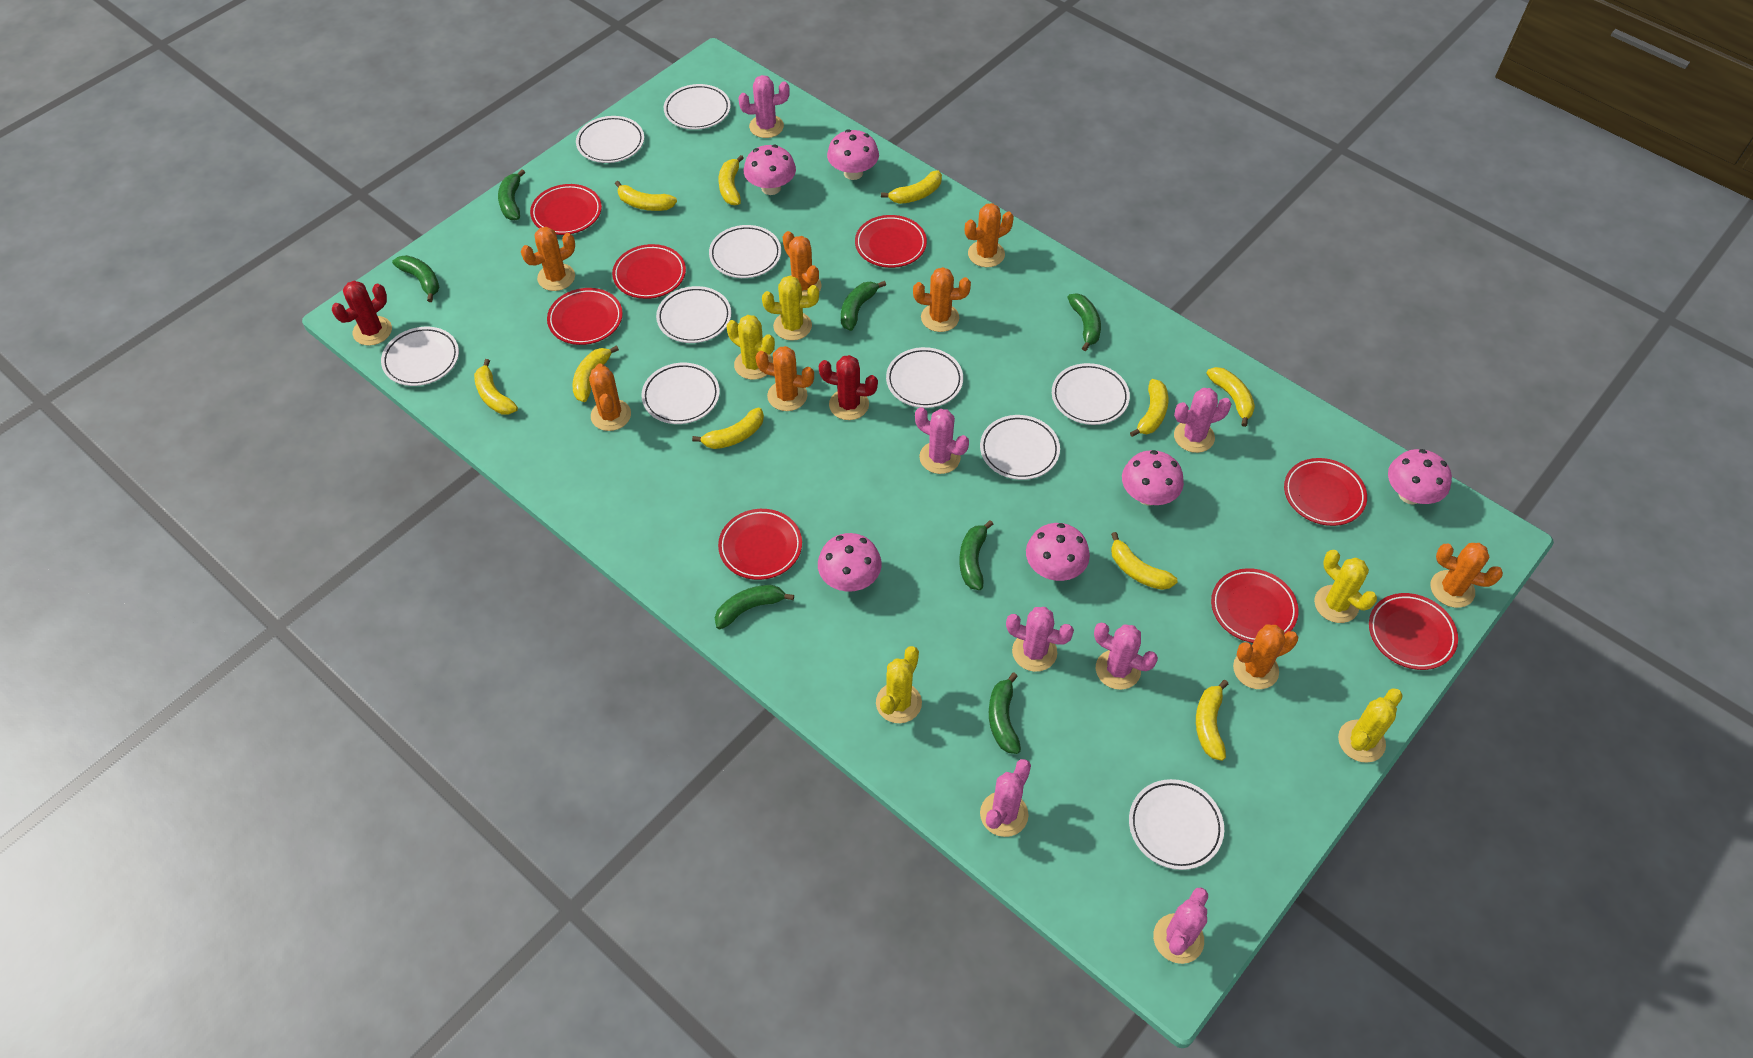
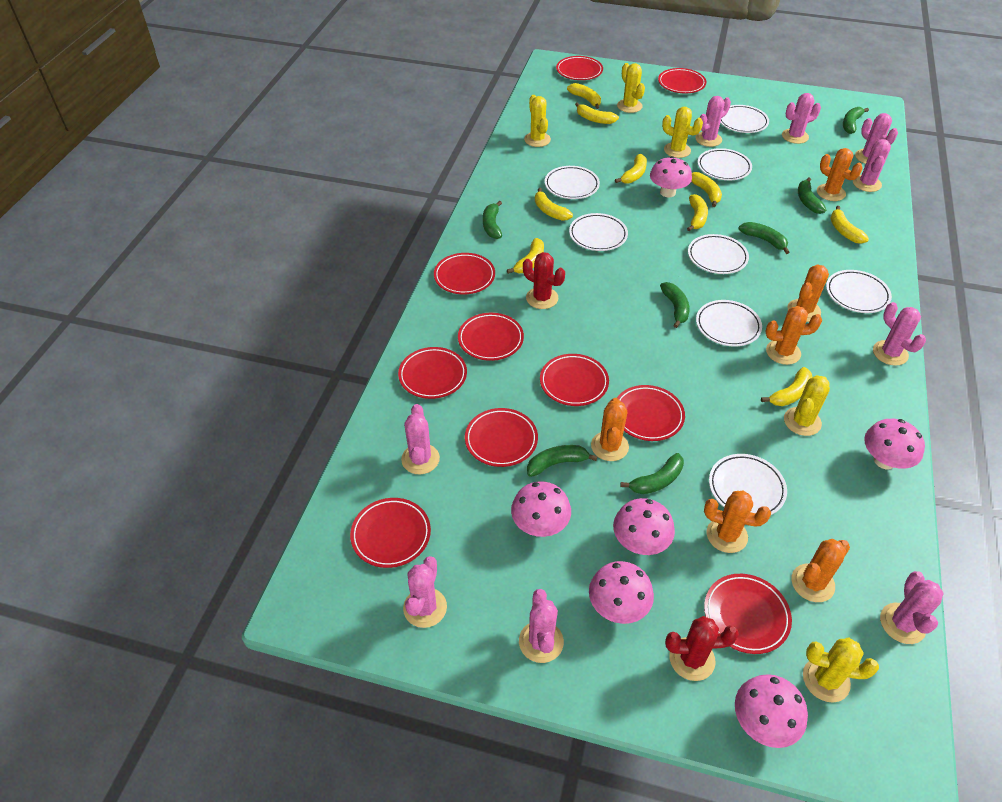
orange cactus: [521,227,575,291] [589,363,631,431] [755,346,814,411] [783,231,822,296] [913,267,971,332] [965,203,1014,267] [1233,624,1298,689] [1430,543,1503,608] = 8 -> [591,398,629,461] [704,491,771,553] [765,306,822,365] [787,264,829,322] [791,539,850,602] [817,148,863,201] = 6
pink cactus: [738,75,790,138] [915,407,969,474] [980,759,1031,837] [1006,607,1074,672] [1094,623,1158,690] [1153,888,1208,964] [1174,388,1232,453] = 7 -> [401,404,440,474] [403,556,447,628] [519,589,564,663] [695,96,731,147] [782,93,821,144] [853,139,891,192] [855,113,898,164] [873,302,926,366] [880,571,944,644] = 9
red plate: [530,184,602,235] [547,288,623,345] [612,244,686,299] [718,509,802,580] [855,215,927,268] [1211,568,1299,643] [1284,458,1367,526] [1369,593,1458,670] = 8 -> [350,498,431,568] [398,347,467,399] [434,253,495,294] [458,313,524,361] [465,408,538,467] [540,354,609,406] [556,56,603,80] [617,385,685,441] [658,68,706,93] [704,574,792,654] = 10
white plate: [381,327,459,386] [576,116,644,163] [641,363,720,424] [656,286,731,343] [664,84,731,130] [709,225,781,278] [886,347,963,408] [980,415,1060,480] [1052,363,1130,425] [1129,779,1224,870] = 10 -> [545,166,600,199] [569,213,628,251] [688,234,749,274] [696,300,762,347] [698,148,752,180] [709,454,787,515] [720,105,769,133] [826,270,892,313] = 8
yellow banana: [474,359,518,414] [573,345,619,402] [615,181,677,211] [692,408,764,449] [718,155,744,205] [881,171,942,204] [1111,532,1178,590] [1130,379,1168,437] [1196,680,1228,761] [1206,367,1255,427] = 10 -> [507,238,544,274] [535,188,573,221] [567,83,601,109] [575,102,619,124] [615,154,647,184] [687,194,708,231] [691,172,722,207] [761,367,812,406] [830,206,869,244] = 9

